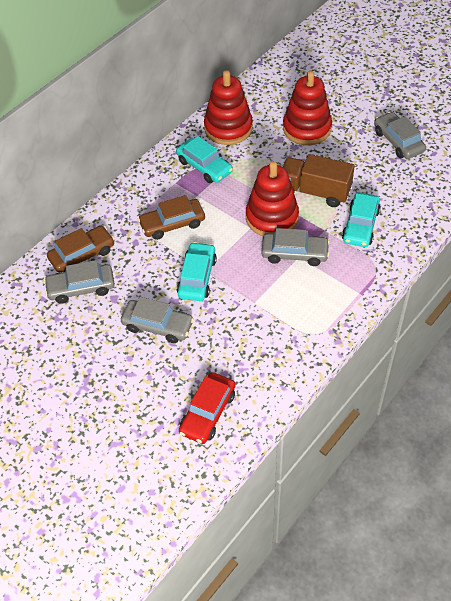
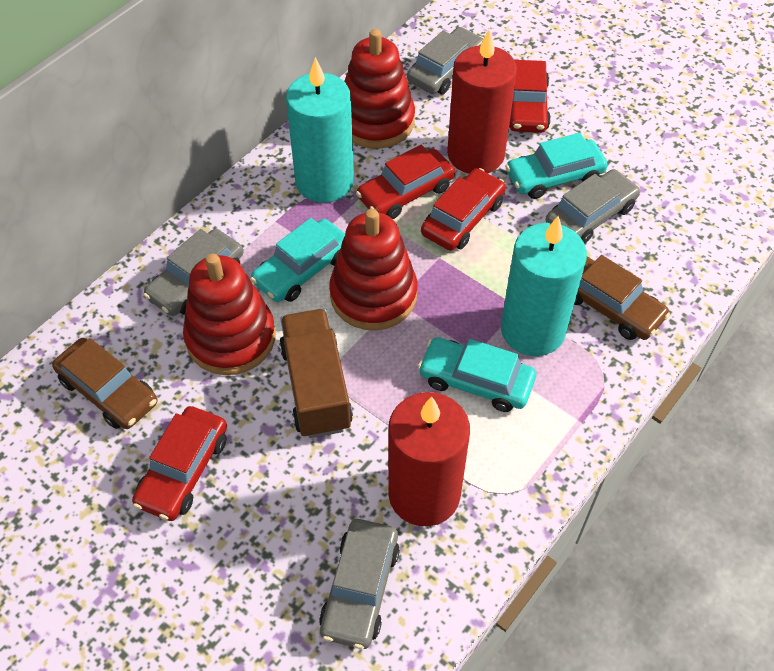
red candle: none = 0 -> [388,392,470,526] [447,29,517,174] = 2
red car: [179,372,236,444] = 1 -> [132,406,227,521] [356,145,455,219] [421,168,506,251] [509,60,551,133] = 4
turquoise candle: none = 0 -> [286,57,354,203] [501,216,587,356] = 2

